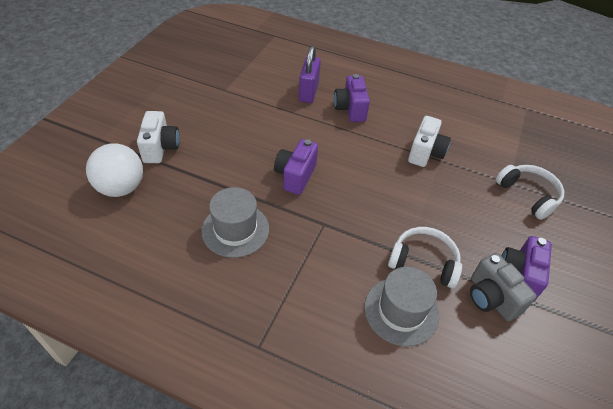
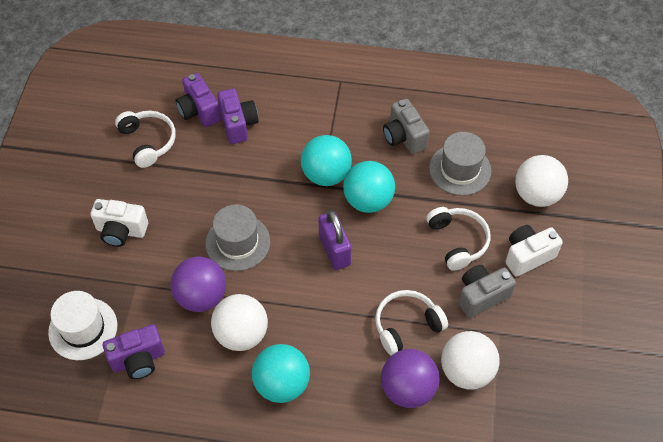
grey camera: [470,253,537,321] = 1 -> [383,98,430,154] [458,265,516,318] = 2
purple ball: none = 0 -> [171,256,226,312] [381,349,440,408] = 2
turquoise ball: none = 0 -> [252,344,310,403] [301,135,352,186] [343,161,395,213] = 3
white ball: [86,143,143,197] = 1 -> [211,294,268,351] [441,331,500,389] [515,155,568,207] = 3
white hat: none = 0 -> [48,291,117,360] = 1
white headphones: [388,227,462,288] [496,165,564,220] = 2 -> [115,111,176,168] [375,290,448,355] [426,207,490,271] = 3

